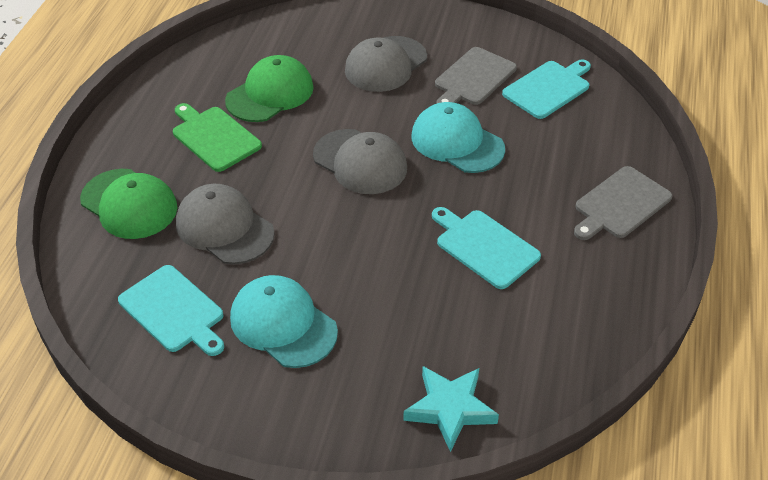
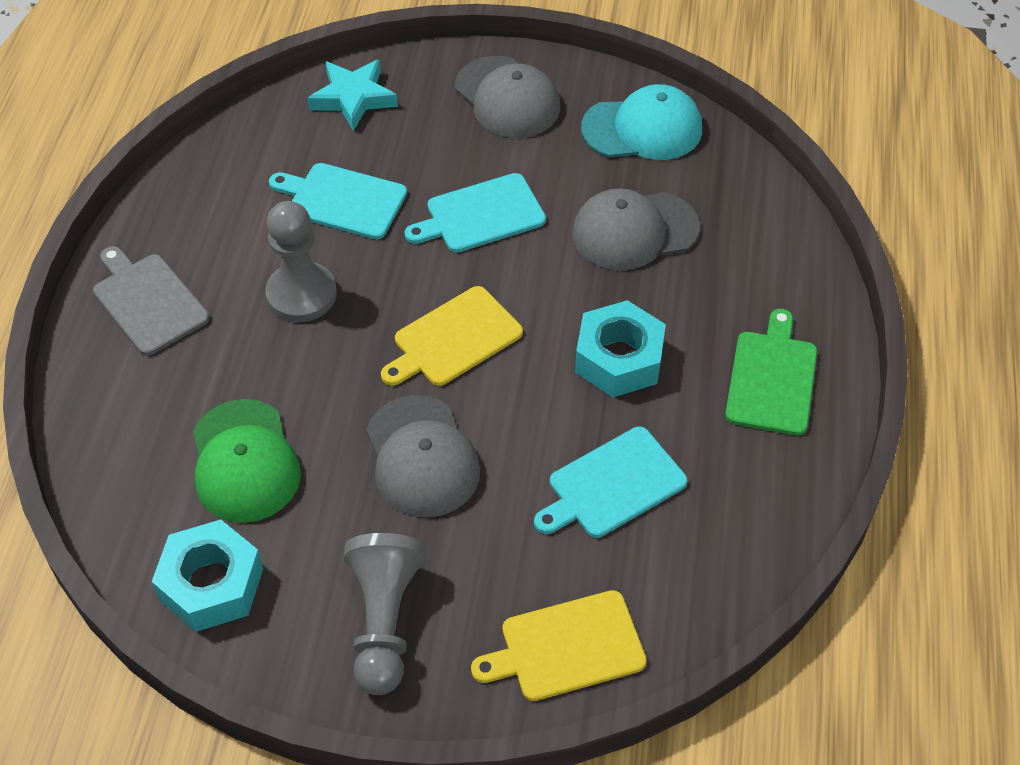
green cap: [80,169,177,239] [225,55,314,122] = 2 -> [193,399,301,523] = 1
grey cutting board: [435,47,517,105] [574,166,672,240] = 2 -> [93,246,209,356] = 1
grey pawn: none = 0 -> [265,201,337,322] [344,533,426,695] = 2
turquoise cap: [230,275,338,368] [411,102,505,173] = 2 -> [581,84,702,160] = 1
turquoise nut: none = 0 -> [152,519,263,632] [575,300,666,397] = 2
yellow cutting board: none = 0 -> [381,286,523,386] [471,590,647,701] = 2

